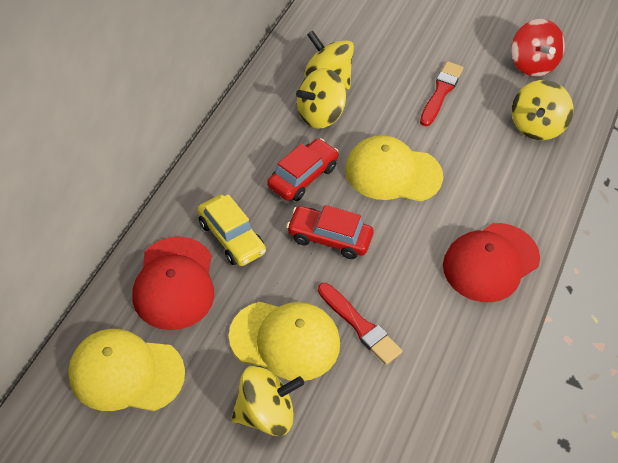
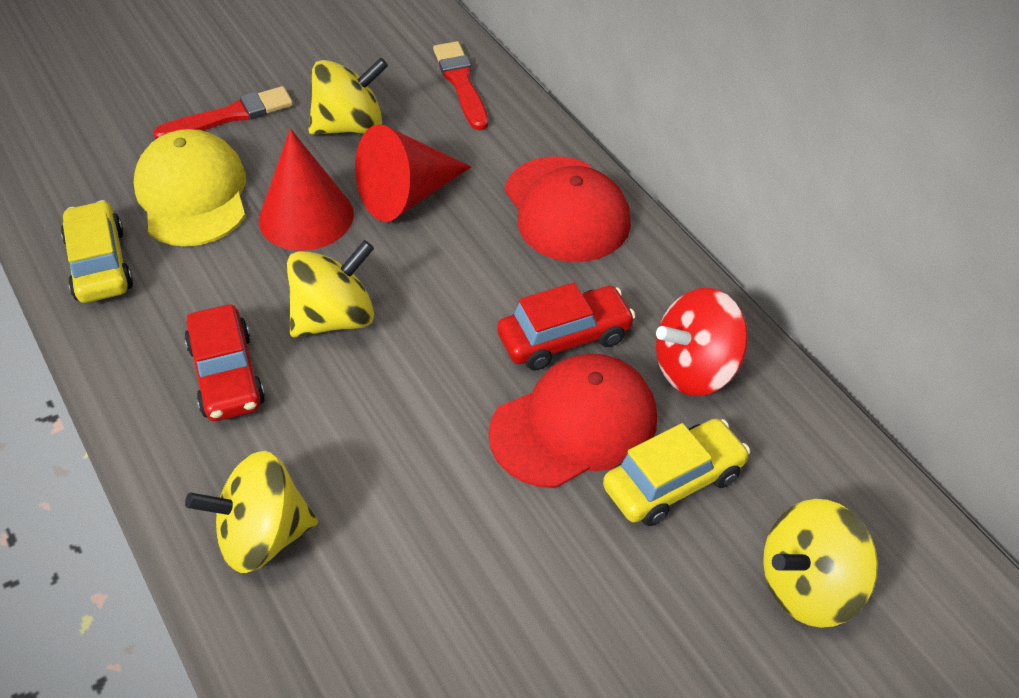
red cone: none = 0 -> [259,129,354,251] [355,124,471,222] = 2
yellow cap: [68,329,185,411] [229,302,340,381] [345,135,443,201] = 3 -> [134,129,246,247] = 1
yellow car: [197,194,266,266] = 1 -> [61,200,133,303] [603,418,750,526] = 2

